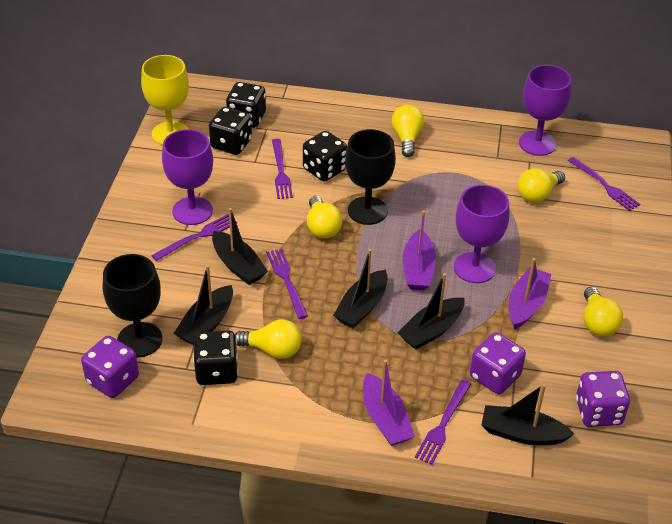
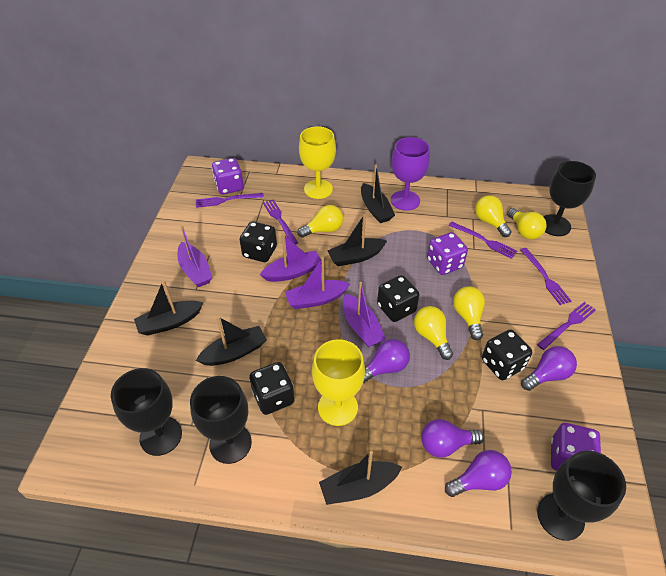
black goblet: [103,254,163,357] [345,129,396,225] = 2 -> [111,368,182,456] [190,376,252,464] [537,451,626,541] [543,161,596,236] = 4
purple boat: [363,359,415,446] [403,211,436,290] [509,258,551,329] = 3 -> [178,225,212,287] [260,233,321,282] [285,257,350,309] [343,282,386,347] = 4
purple goblet: [162,129,213,225] [454,185,510,283] [519,65,571,156] = 3 -> [391,137,430,211] = 1
purple light bulb: none = 0 -> [363,339,410,383] [421,419,484,458] [445,450,512,497] [521,346,577,391] = 4
yellow goblet: [141,55,189,145] = 1 -> [299,126,336,199] [312,339,365,426] = 2

